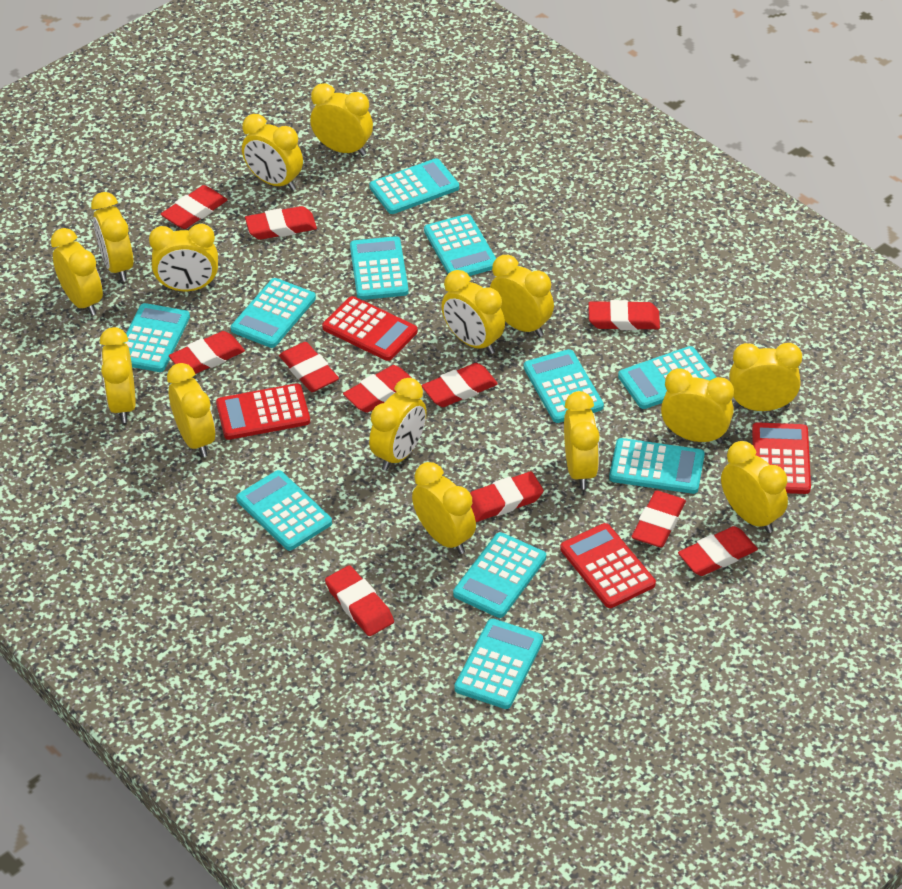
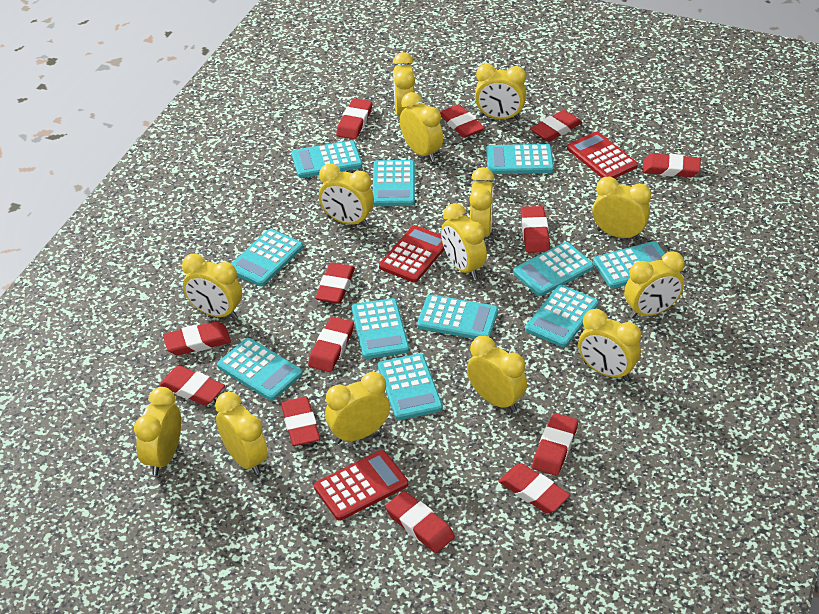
red calculator: [216,383,310,440] [322,296,418,361] [560,523,656,608] [752,422,811,494] = 4 -> [314,450,408,521] [379,225,445,283] [567,131,638,178] = 3
red eraser: [161,185,228,229] [169,331,245,374] [245,206,317,240] [279,342,339,392] [325,565,394,636] [343,365,412,413] [422,363,498,407] [470,471,544,522] [588,300,660,330] [632,490,686,548] [678,526,758,576] = 11 -> [159,366,225,406] [163,321,231,355] [281,397,320,446] [308,317,354,372] [315,263,355,304] [336,98,372,140] [385,491,455,553] [440,104,484,138] [498,463,570,513] [521,206,550,253] [530,110,582,142] [532,413,578,476] [642,153,701,177] = 13
yellow clock: [51,228,103,316] [91,192,134,282] [100,327,136,423] [149,224,218,291] [167,363,215,457] [242,114,303,191] [310,83,373,156] [369,378,427,471] [412,462,476,554] [441,270,505,354] [490,255,554,337] [564,391,600,490] [661,368,734,444] [721,441,788,533] [729,343,802,411] = 15 -> [134,387,181,475] [182,253,242,319] [215,392,268,475] [319,163,374,227] [325,372,390,444] [393,52,415,116] [400,92,443,162] [441,203,487,279] [467,336,527,412] [469,167,494,237] [475,64,526,120] [578,309,641,381] [593,176,651,240] [624,251,684,319] = 14

